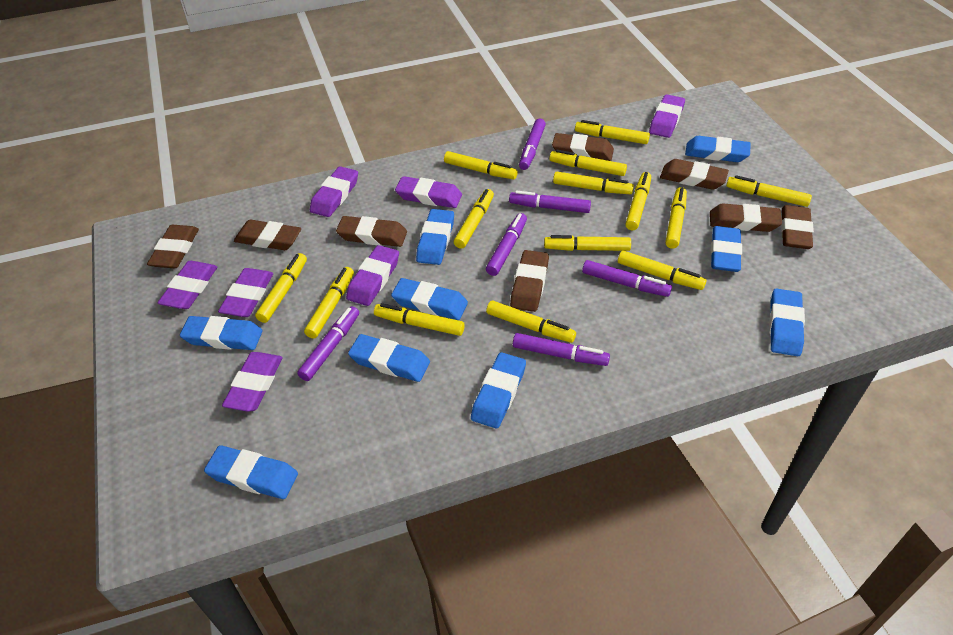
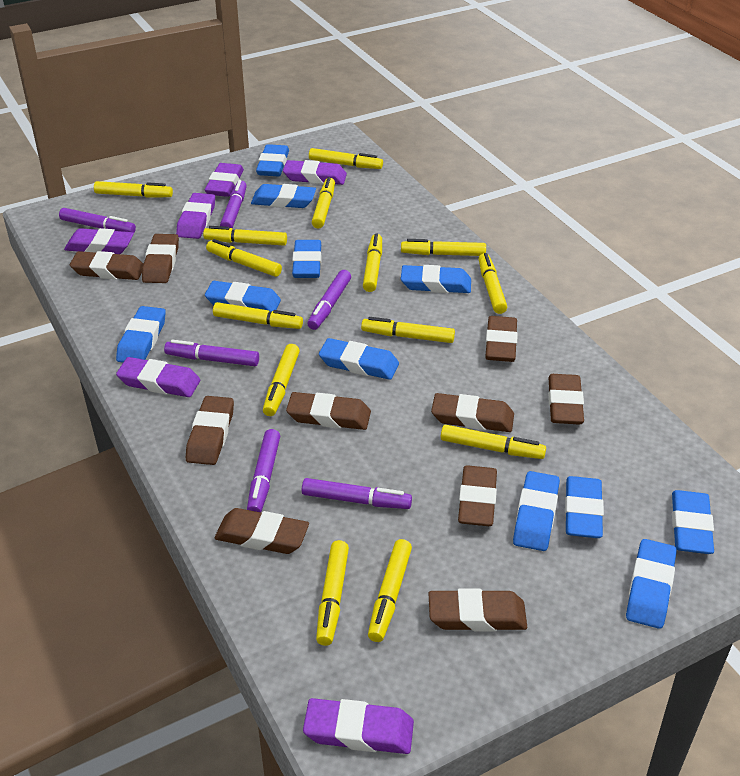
blue eraser: [180,316,262,350] [204,445,298,499] [348,334,430,382] [391,278,468,320] [416,209,454,265] [471,352,526,429] [685,136,751,162] [711,226,742,272] [769,289,805,356] = 9 -> [116,306,166,362] [205,281,281,312] [251,184,316,208] [256,144,289,176] [292,240,322,278] [319,338,399,380] [401,265,471,293] [513,471,560,551] [565,476,604,538] [626,539,677,629] [672,490,714,554] = 11
brown eraser: [147,225,199,268] [234,220,301,250] [336,216,407,247] [510,250,549,312] [552,133,614,161] [660,159,729,190] [710,203,782,232] [781,205,814,249] = 8 -> [70,251,143,280] [142,234,179,283] [186,396,234,465] [215,508,309,554] [286,392,371,430] [428,588,527,632] [431,393,514,432] [458,465,497,526] [485,316,518,362] [548,374,584,425] = 10
purple eraser: [158,261,217,309] [218,268,273,317] [222,352,283,412] [310,166,358,217] [346,245,399,306] [395,176,462,208] [649,94,685,138] = 7 -> [64,228,134,254] [116,357,200,397] [176,193,215,239] [205,163,244,197] [283,160,347,185] [303,698,414,754] = 6

